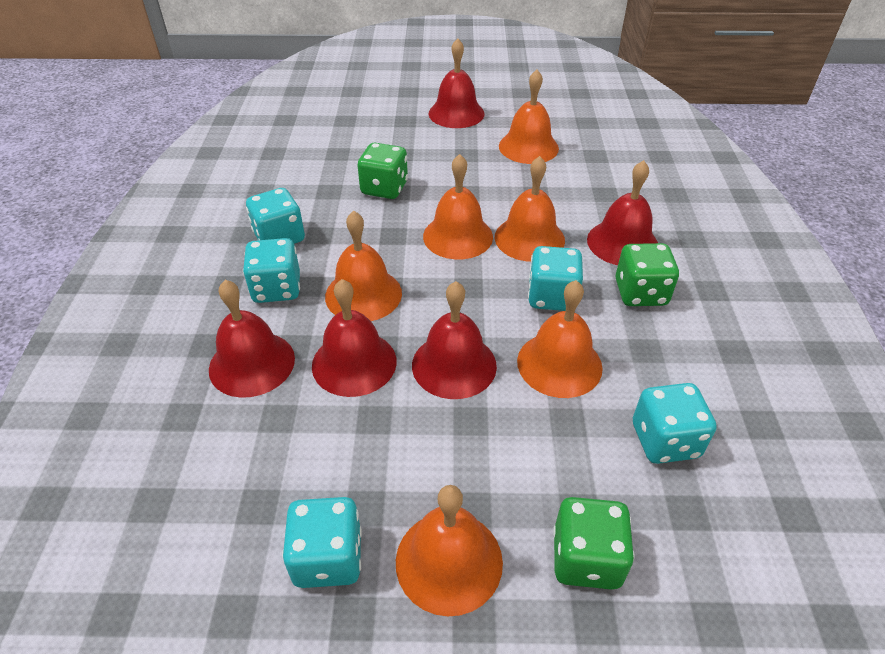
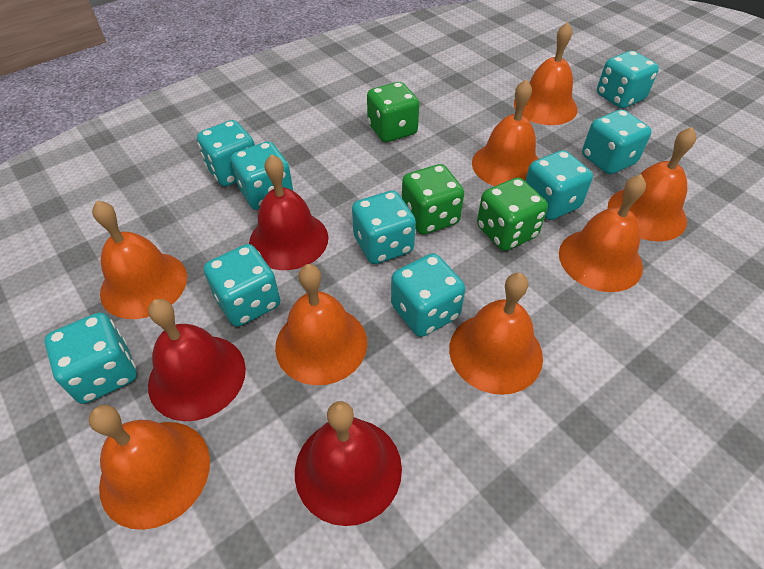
orange bell: [325,211,402,321] [396,485,503,616] [423,154,493,259] [495,156,565,262] [499,70,559,164] [517,280,603,398] = 6 -> [89,405,210,530] [92,201,187,319] [275,264,367,385] [449,273,543,395] [472,79,538,186] [514,22,578,125] [559,174,646,292] [608,127,696,241] = 8
red bell: [209,280,295,398] [312,279,397,397] [412,281,497,399] [429,38,485,128] [587,160,658,265] = 5 -> [148,299,246,421] [249,154,328,270] [295,401,402,526] = 3
turquoise dice: [243,238,300,303] [246,188,305,244] [282,497,362,588] [528,246,583,311] [633,383,717,464] = 5 -> [44,313,137,404] [197,120,255,187] [204,244,280,327] [231,141,293,210] [352,190,416,264] [391,253,465,337] [525,150,593,220] [582,109,652,174] [597,51,659,108] = 9

